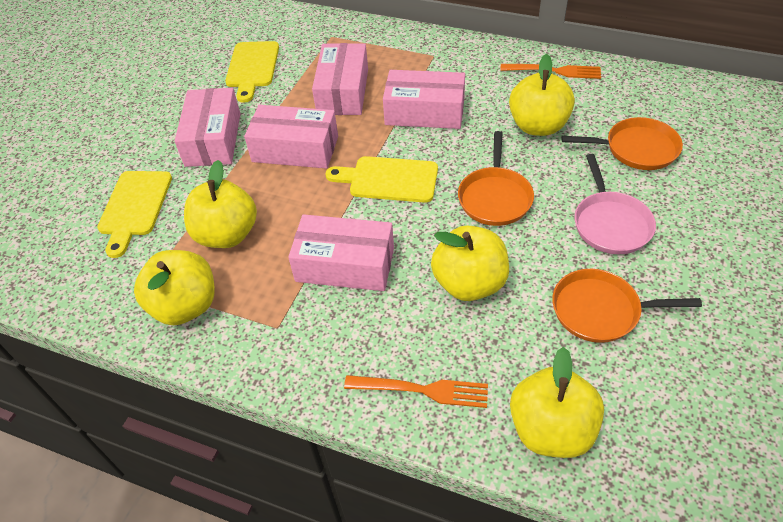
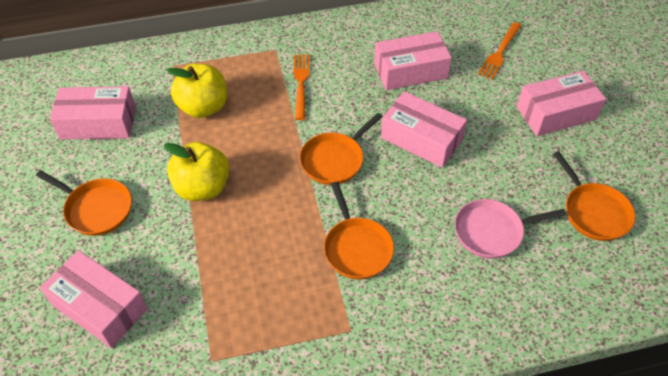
orange pan: [458,131,534,226] [552,269,702,343] [562,117,683,170] = 3 -> [36,170,132,236] [300,113,383,185] [324,182,394,279] [553,151,635,241] = 4
yellow apple: [134,250,215,325] [184,160,257,248] [431,225,509,301] [509,54,575,136] [510,347,604,458] = 5 -> [164,142,229,201] [167,64,227,118] = 2
yellow cutting board: [97,171,172,258] [225,41,279,103] [326,156,438,203] = 3 -> none = 0

